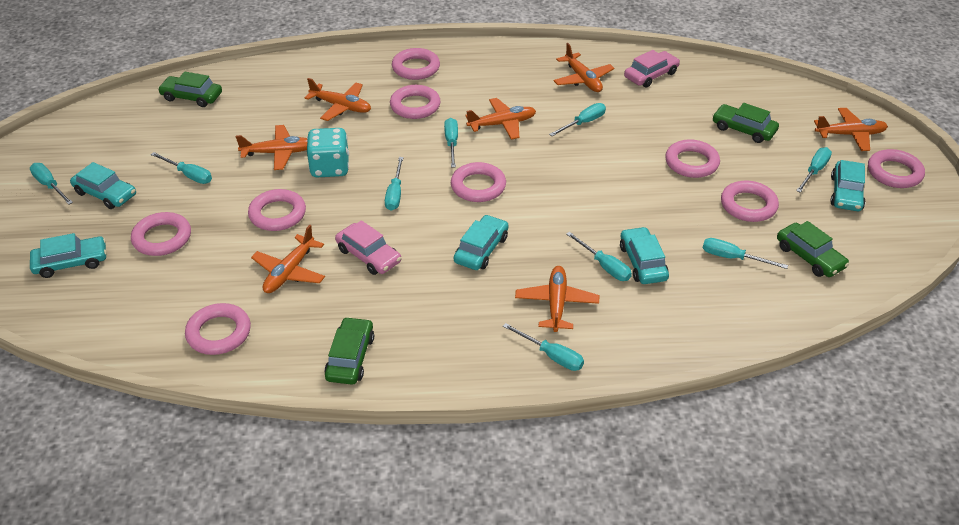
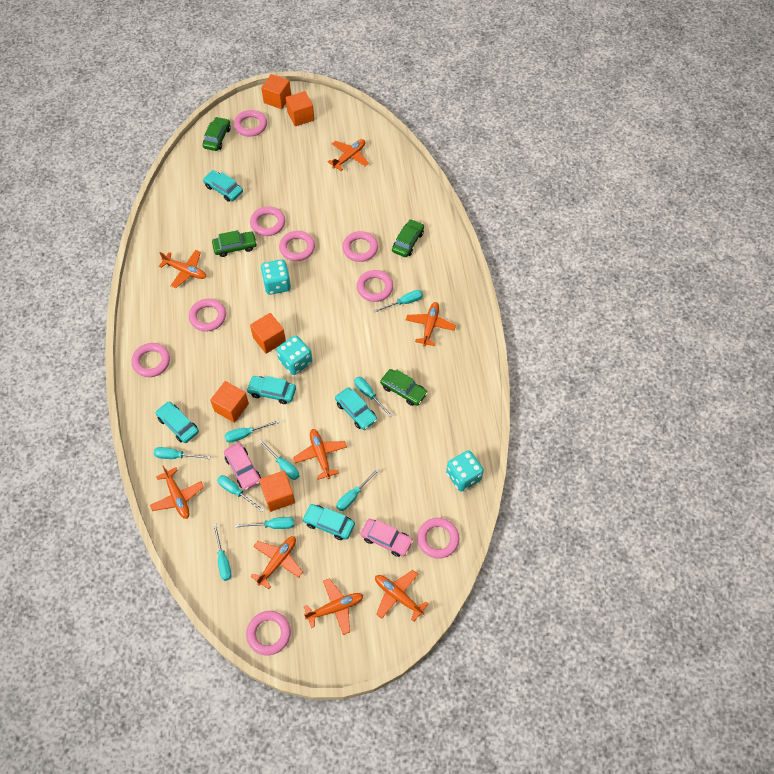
orange cube: none = 0 -> [210,381,249,423] [250,313,286,354] [259,471,295,512] [261,74,291,109] [286,91,314,126] = 5
orange plane: [236,125,307,170] [251,225,325,293] [304,78,371,121] [465,98,536,140] [515,266,599,332] [554,43,614,92] [814,108,888,151] = 7 -> [150,465,204,519] [159,250,206,288] [250,536,303,589] [293,429,347,480] [304,578,363,635] [328,139,369,171] [375,570,428,622] [406,302,456,347] = 8
turquoise dice: [307,128,349,177] = 1 -> [260,259,291,295] [277,335,312,375] [446,450,484,492] = 3

